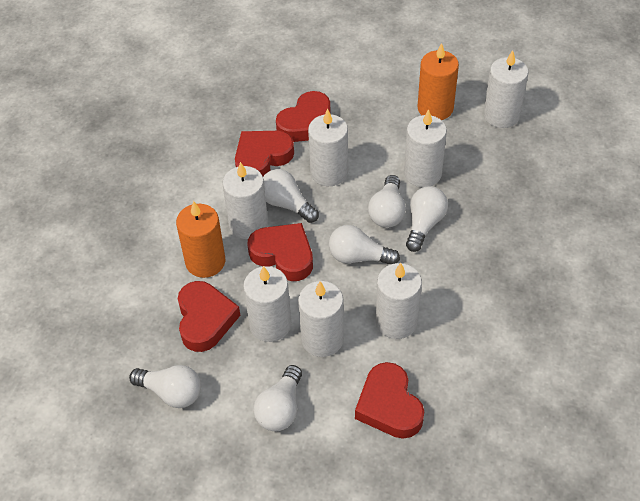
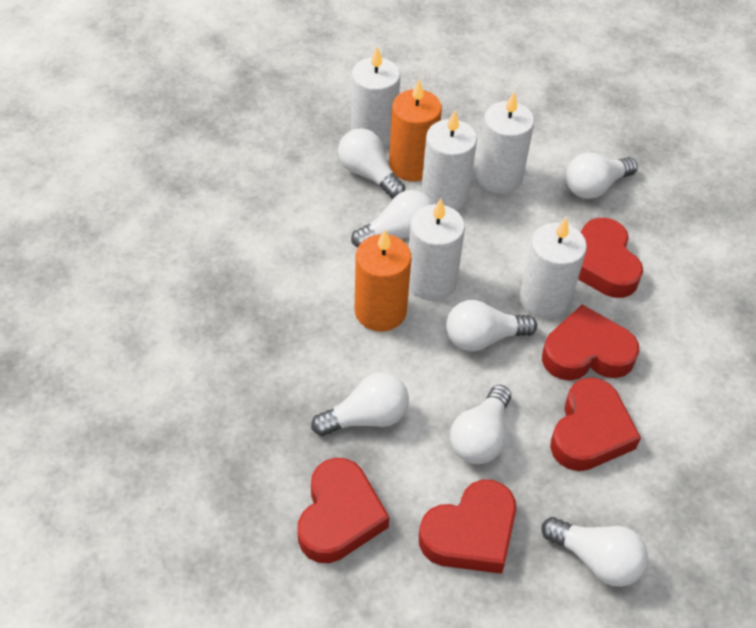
white candle: [222,162,268,239] [243,266,291,342] [298,281,344,357] [308,109,348,186] [376,263,422,339] [404,109,447,187] [484,50,528,128] = 7 -> [351,46,400,147] [409,198,465,301] [421,110,477,211] [476,92,534,194] [519,218,587,319] = 5
white light bulb: [129,365,201,408] [253,365,302,431] [263,169,319,223] [329,225,400,265] [368,175,406,228] [406,186,448,252] = 6 -> [311,372,409,436] [338,128,405,199] [351,190,433,247] [446,300,537,351] [450,385,511,464] [541,517,648,587] [566,152,638,199] = 7

